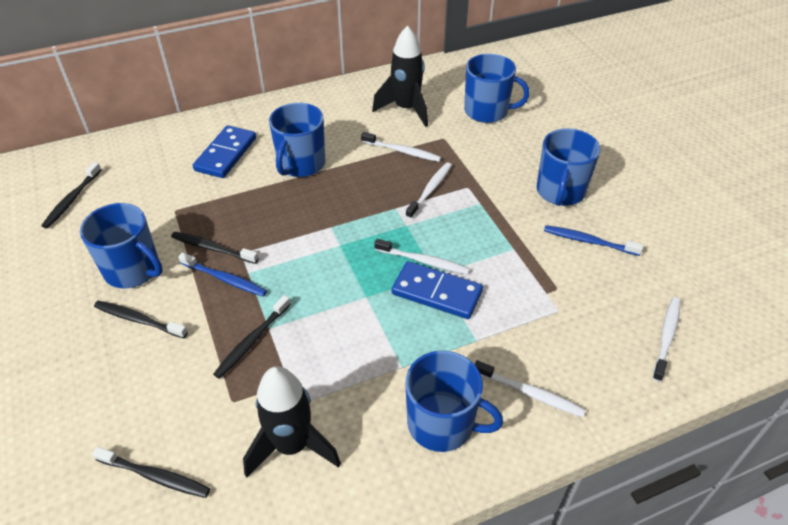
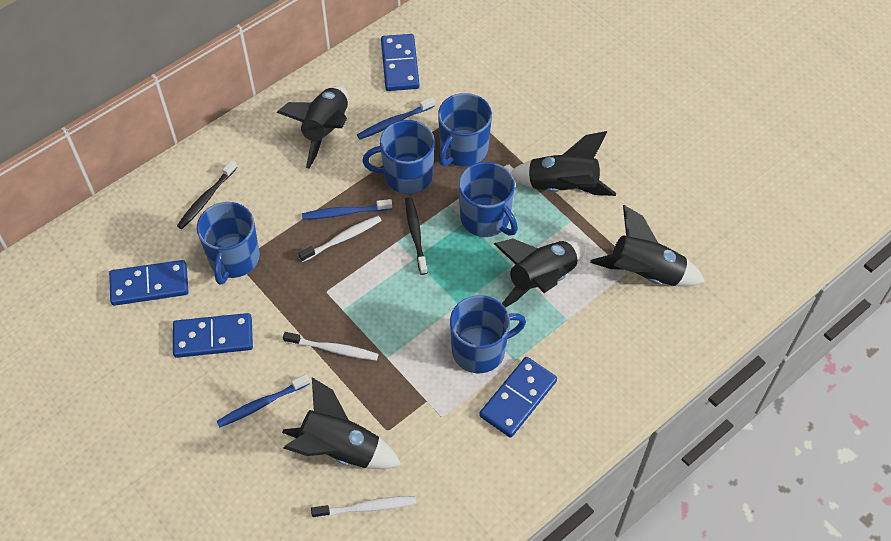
black rocket: [243,366,341,478] [372,26,428,127] = 2 -> [277,86,348,169] [282,378,401,469] [494,239,585,308] [510,131,616,196] [590,205,705,286] = 5
black toothbrush: [41,162,102,228] [92,447,210,498] [94,301,188,338] [171,232,259,264] [213,295,291,379] = 5 -> [177,160,237,229] [405,197,428,275] = 2
blue domino: [193,125,256,178] [391,261,483,319] = 2 -> [109,260,189,306] [173,313,253,358] [381,34,420,91] [479,357,557,438] = 4
blue toothbrush: [178,252,267,297] [544,225,644,256] = 2 -> [217,374,310,427] [302,199,392,219] [357,97,435,139] = 3
white toothbrush: [361,132,441,162] [374,239,470,275] [406,162,452,219] [474,360,585,417] [652,297,681,382] = 5 -> [283,332,378,361] [298,216,382,262] [311,496,416,518] = 3

